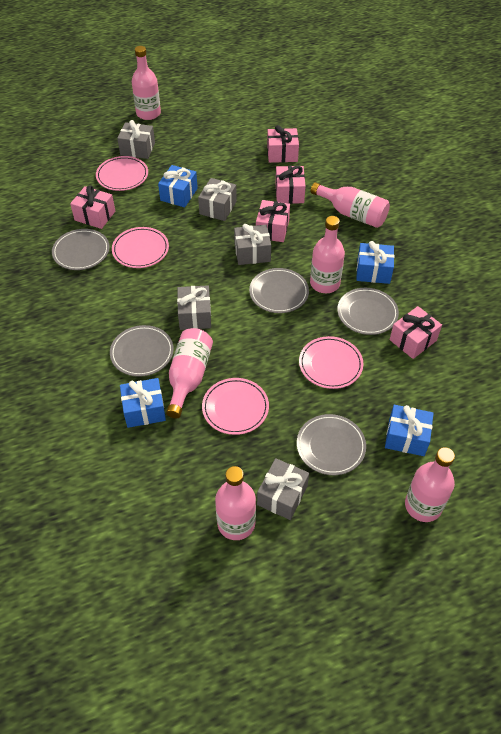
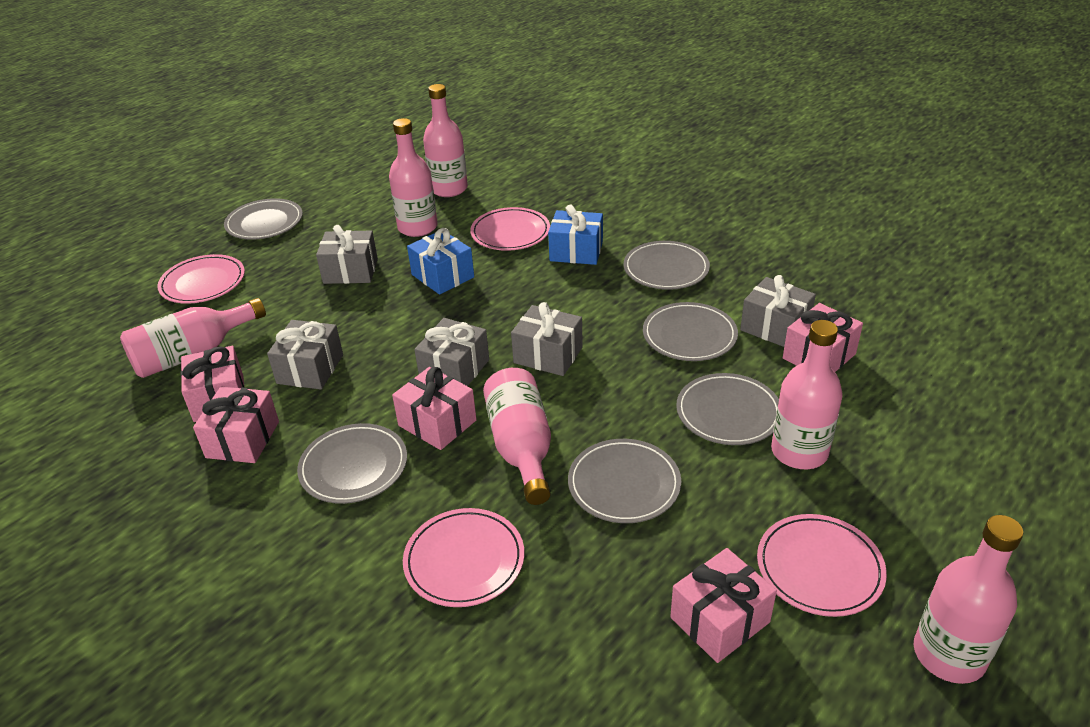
blue gift: [120,378,166,428] [158,165,198,207] [356,241,394,284] [385,405,434,456] = 4 -> [407,228,474,295] [548,205,603,265] = 2
grey plate: [52,229,110,270] [110,325,174,377] [249,268,309,313] [297,414,366,475] [337,288,399,335] = 5 -> [224,198,303,240] [297,423,407,504] [568,439,681,523] [624,241,710,290] [643,302,738,361] [676,373,779,445] = 6

